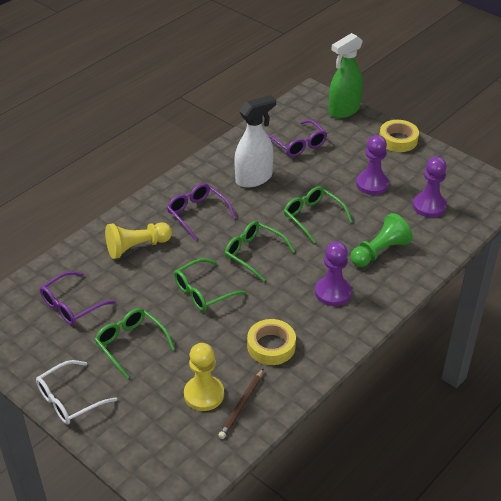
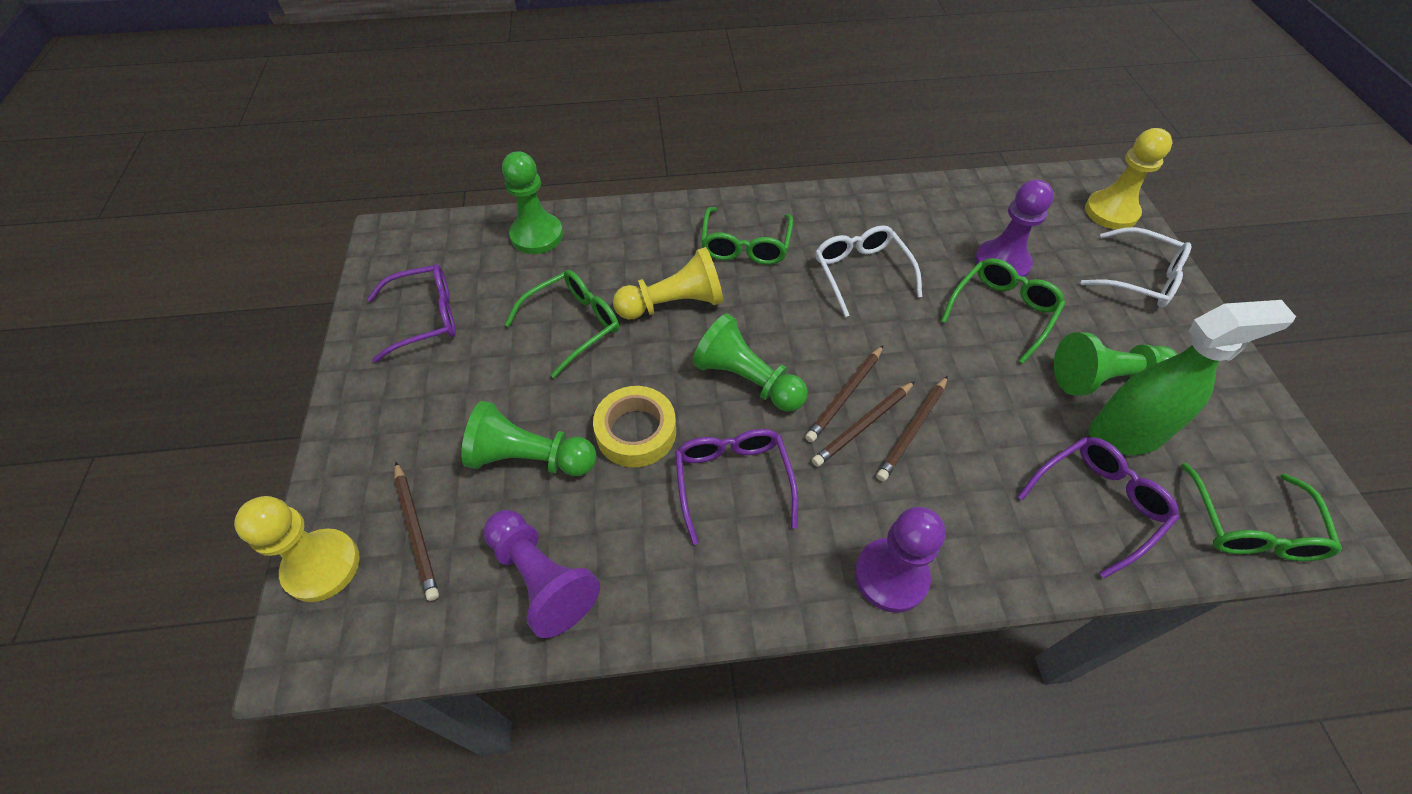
brown pencil: [218,368,264,439] = 1 -> [394,462,439,601] [805,345,884,442] [812,381,915,467] [876,376,948,481] = 4
green pawn: [350,213,413,267] = 1 -> [461,401,597,476] [502,151,563,254] [692,313,808,411] [1054,332,1178,395] = 4
white glasses: [36,360,117,424] = 1 -> [815,225,922,317] [1081,227,1192,308] = 2
white spray bottle: [234,95,276,188] = 1 -> none = 0
yellow pawn: [105,222,172,259] [184,343,224,411] = 2 -> [234,496,360,602] [613,247,723,319] [1085,128,1172,230] = 3
yellow tape: [247,319,296,365] [380,120,419,152] = 2 -> [593,386,676,467] = 1

